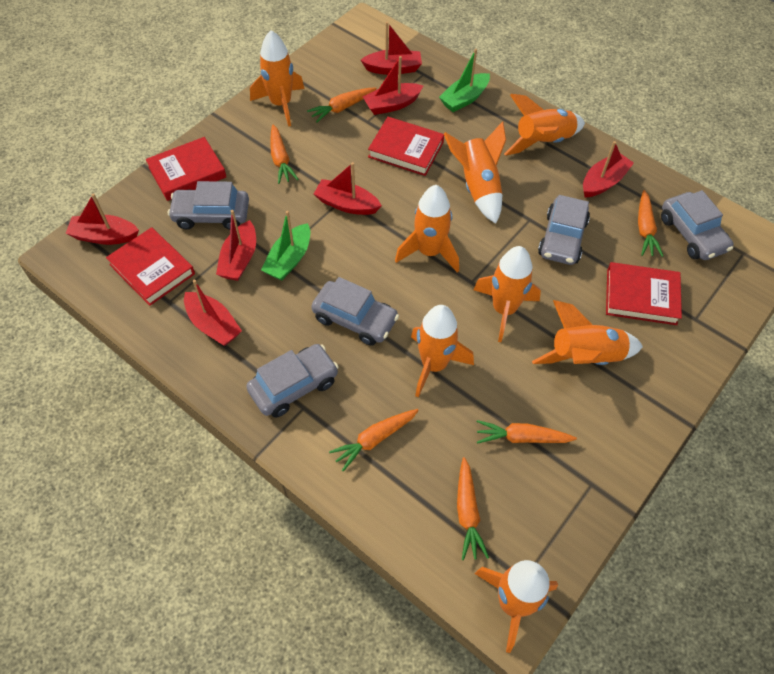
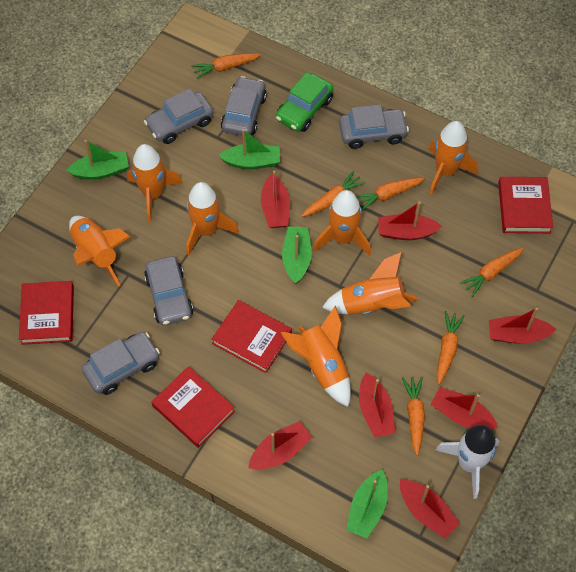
green boat: [261,211,310,281] [439,49,490,112] = 2 -> [66,140,129,180] [218,129,280,169] [282,227,312,283] [346,470,388,539] = 4
green car: none = 0 -> [276,72,333,132] = 1
orange rocket: [250,30,304,127] [395,185,459,273] [411,305,474,397] [444,121,506,224] [473,246,541,342] [475,560,558,653] [504,94,585,156] [532,300,643,365] = 8 -> [69,216,131,287] [127,144,183,222] [186,182,239,255] [281,306,351,407] [313,190,371,256] [322,252,419,315] [428,121,477,195] = 7
white rocket: none = 0 -> [435,425,499,499] = 1

